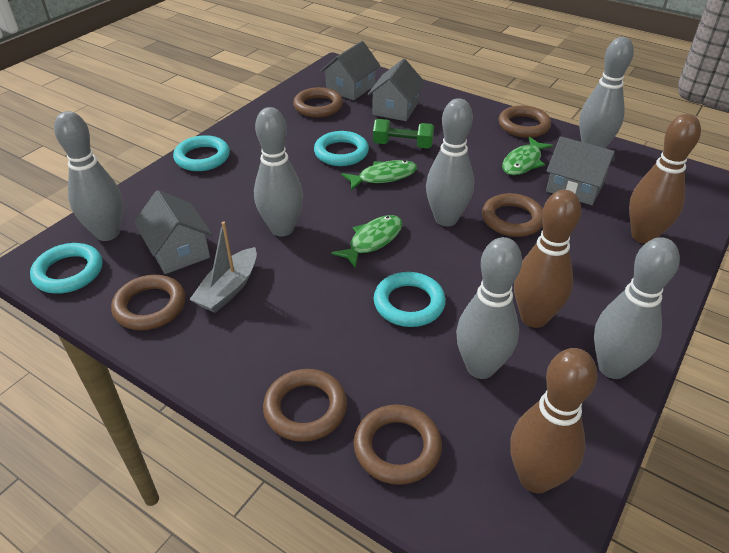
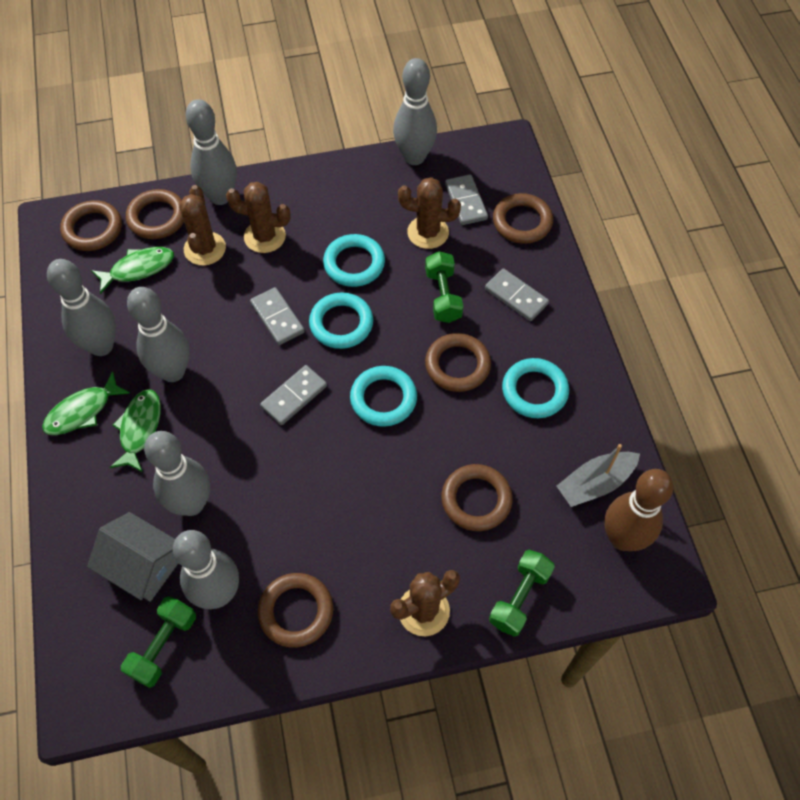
brown bowling pin: [510,348,597,493] [514,190,581,328] [629,114,701,244] = 3 -> [605,469,674,551] = 1
brown cactus: none = 0 -> [179,185,226,266] [226,182,291,253] [390,570,460,636] [398,177,461,249] = 4
green dumbbell: [373,119,434,148] = 1 -> [121,596,196,688] [425,251,463,323] [489,550,555,637] = 3
grey domino: none = 0 -> [250,287,305,345] [260,365,327,425] [445,174,488,225] [485,268,549,321] = 4
grey house: [134,190,213,274] [320,41,380,100] [367,59,425,121] [546,136,615,205] = 4 -> [87,512,178,602] = 1

